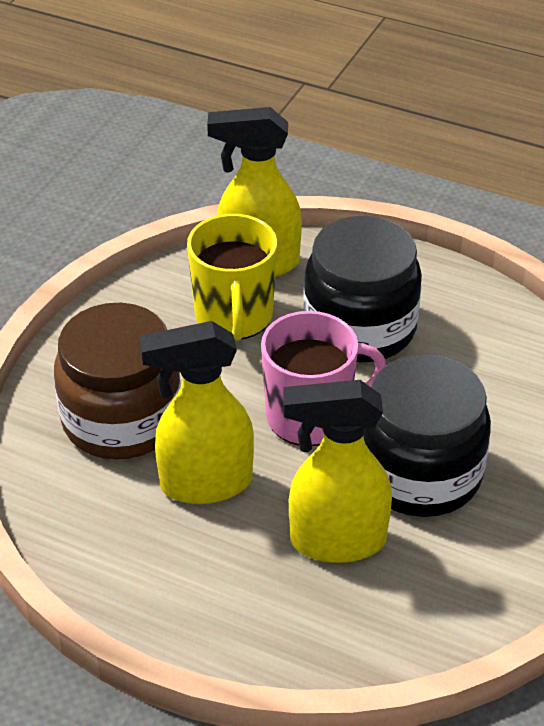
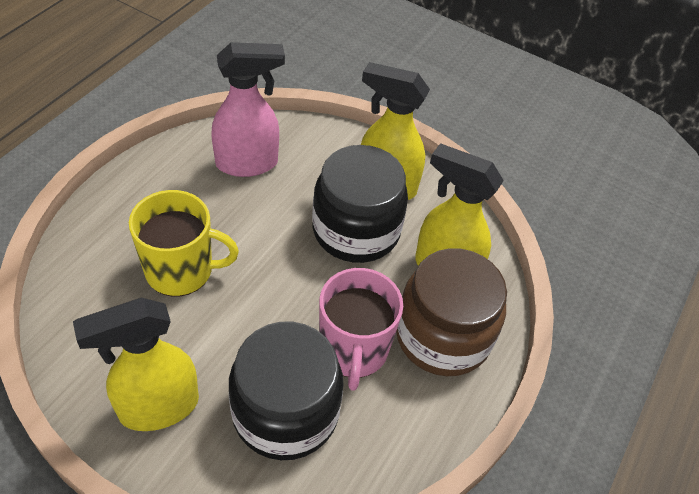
pink spray bottle: none = 0 -> [211,42,285,177] = 1

